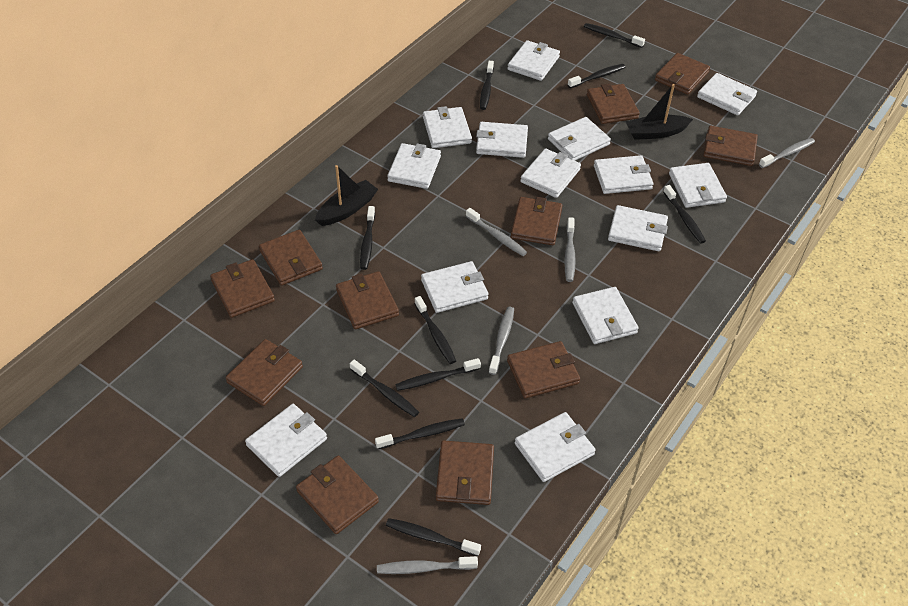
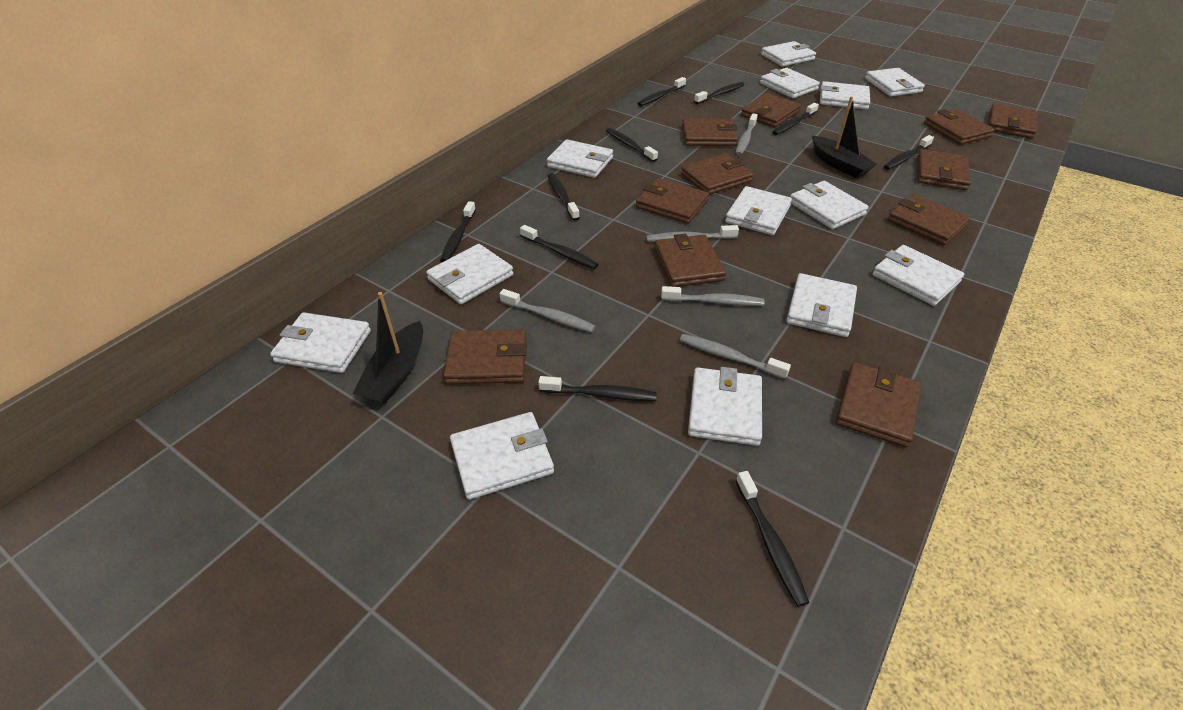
white wallet: [245,404,327,477] [387,143,441,189] [421,261,489,313] [423,106,472,148] [476,122,528,158] [507,40,560,81] [515,412,596,482] [520,148,581,198] [548,117,611,161] [572,287,639,344] [594,155,653,194] [608,205,668,251] [669,163,727,208] [697,73,757,115] = 14 -> [270,312,371,373] [426,244,514,304] [450,412,554,500] [547,139,613,178] [688,367,762,446] [725,186,792,235] [760,68,820,98] [761,41,816,67] [786,273,857,337] [790,181,869,229] [820,81,870,110] [865,68,925,97] [873,245,964,306] = 13

